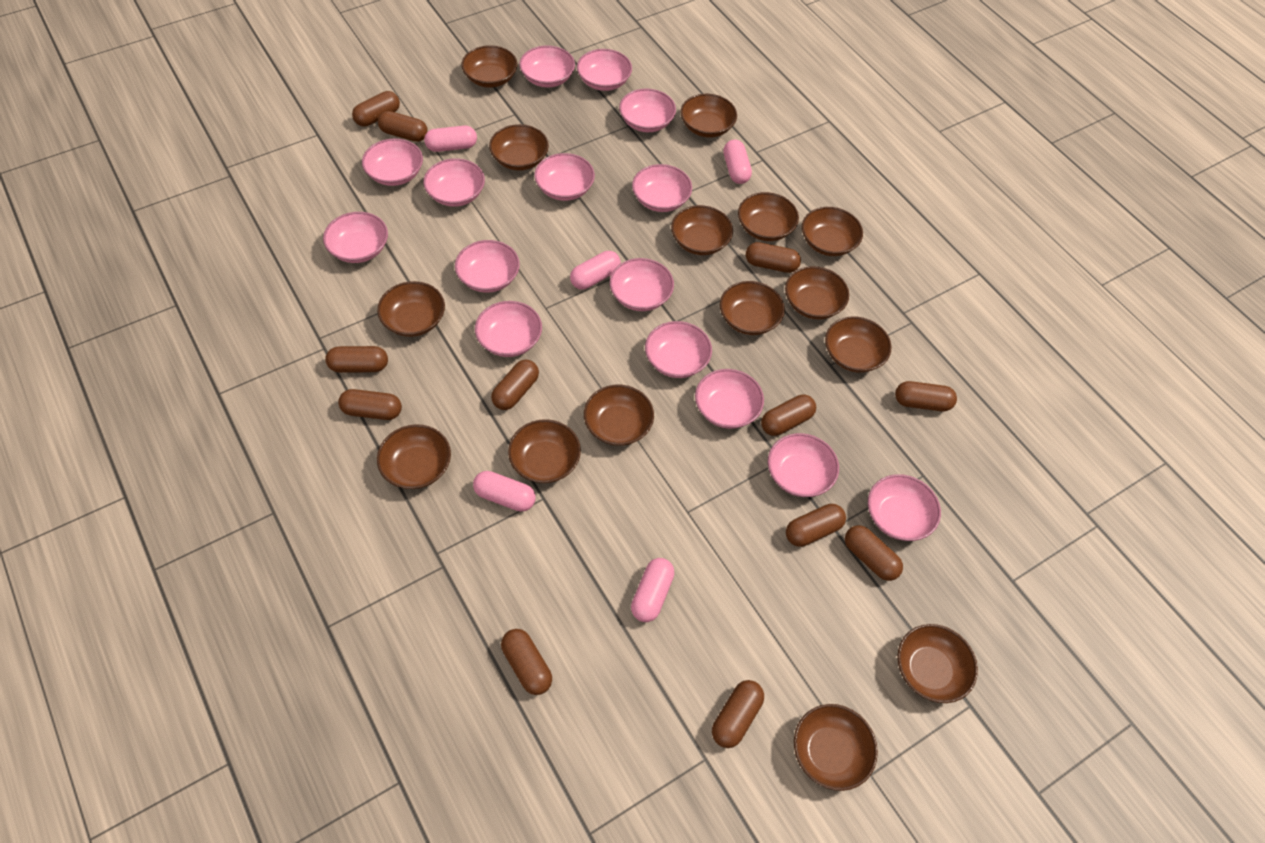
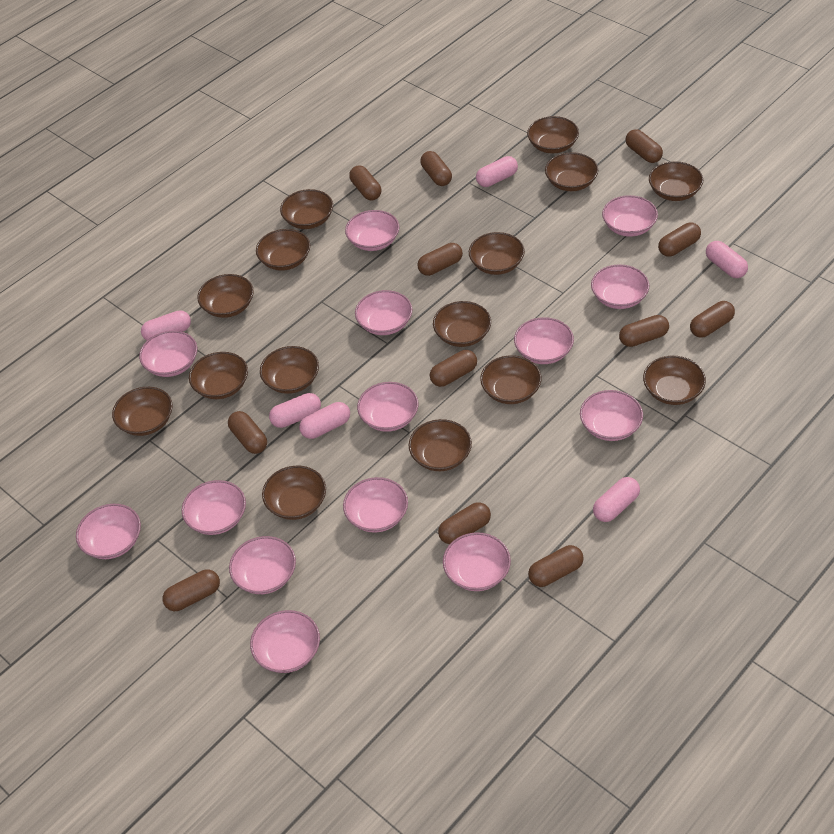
pink bowl: [323,212,388,263] [362,138,423,186] [423,158,485,207] [455,240,520,293] [475,301,542,357] [519,45,575,87] [534,153,595,201] [577,49,632,91] [610,258,674,311] [619,88,676,132] [632,164,692,212] [645,321,712,378] [695,369,764,429] [768,433,839,497] [868,474,941,541] = 15 -> [76,504,141,559] [139,331,197,377] [182,480,246,535] [229,536,296,594] [250,610,320,673] [343,477,408,533] [345,210,399,251] [355,290,412,335] [357,382,418,432] [443,532,511,591] [514,317,574,364] [580,390,643,441] [591,264,649,309] [602,195,658,237] = 14
pink capsule: [424,126,477,152] [473,471,536,512] [570,251,621,289] [631,558,675,622] [723,140,752,184] = 5 -> [141,310,191,340] [269,393,321,428] [299,402,350,439] [476,156,518,187] [593,477,640,522] [706,241,748,278] = 6

